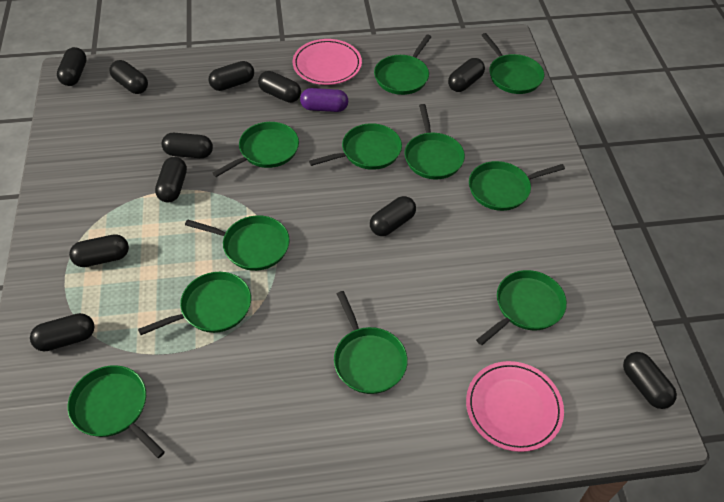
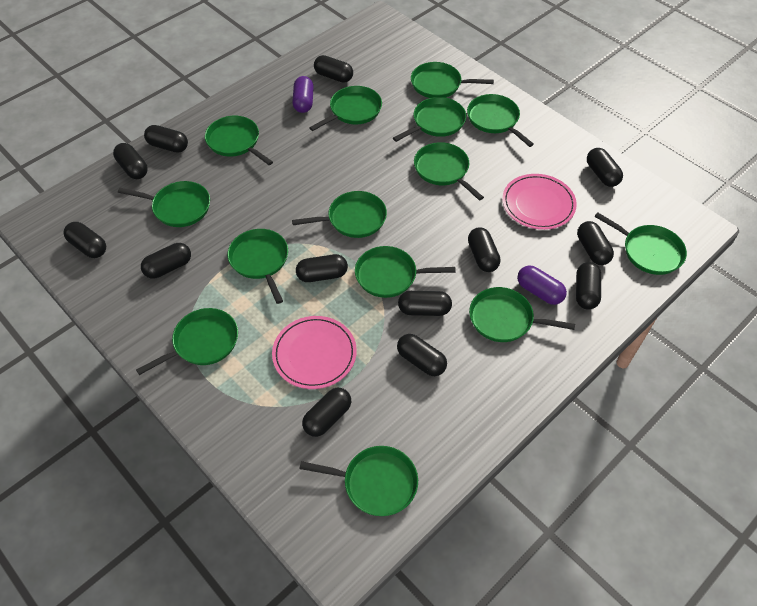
black capsule: [30,313,94,351] [57,47,87,86] [69,234,129,267] [109,60,148,94] [155,157,187,202] [161,133,213,158] [209,61,254,91] [258,71,301,103] [370,196,416,236] [448,58,485,92] [623,352,677,409] = 11 -> [63,222,106,258] [113,143,148,179] [141,243,191,279] [144,125,188,153] [296,254,348,282] [302,388,351,437] [314,55,353,83] [397,334,447,376] [398,291,452,316] [468,227,501,272] [576,262,601,310] [577,221,614,265] [587,148,623,187] = 13
green pan: [68,365,165,458] [138,272,251,335] [185,215,290,271] [213,122,299,177] [309,123,402,170] [334,291,408,394] [374,35,431,95] [404,104,465,179] [469,161,565,211] [476,270,567,345] [481,33,544,94] = 11 -> [118,181,210,227] [136,308,238,375] [205,116,273,165] [227,229,288,304] [292,191,387,238] [299,446,418,516] [309,86,382,131] [355,246,456,298] [393,97,466,142] [411,62,494,98] [414,142,484,201] [467,94,534,147] [469,287,575,342] [594,212,687,275] = 14
purple capsule: [300,88,348,112] = 1 -> [292,76,314,113] [517,266,567,305] = 2

